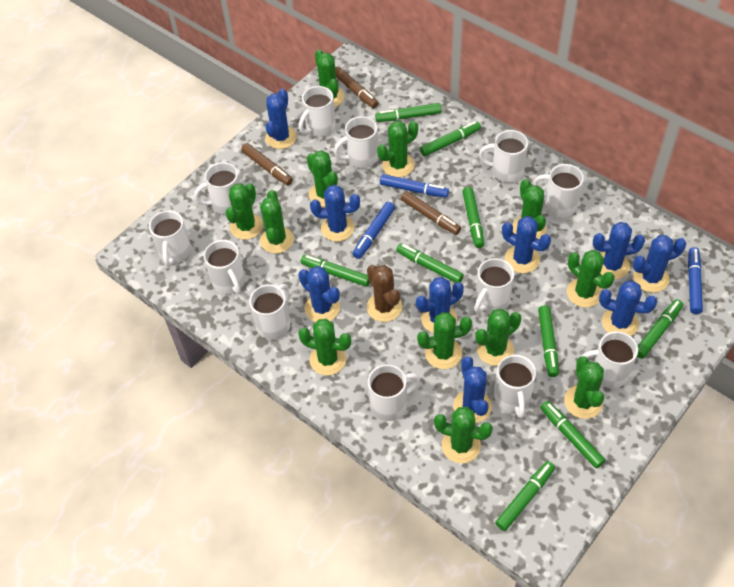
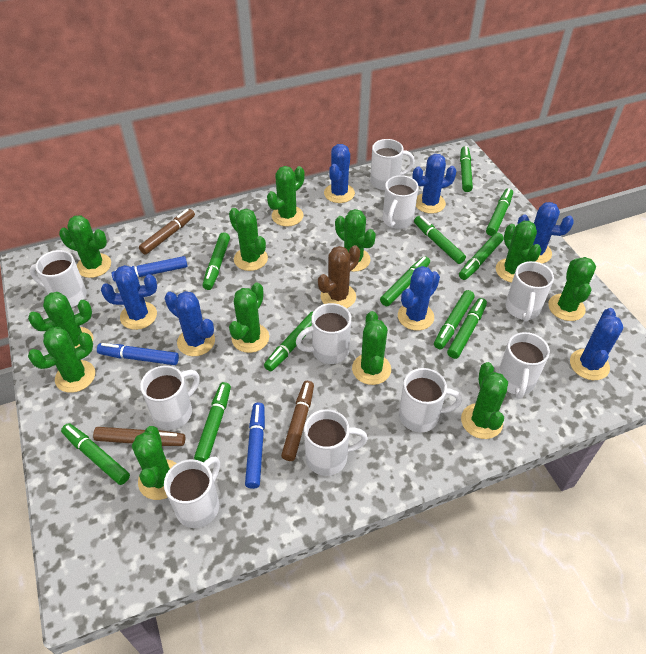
blue cactus: [266,89,297,149] [299,266,340,322] [310,185,360,242] [416,277,464,333] [453,356,492,423] [502,216,551,273] [593,222,645,279] [599,281,657,336] [633,235,686,293] = 9 -> [101,265,157,330] [165,291,215,356] [324,144,355,203] [398,266,440,331] [413,154,457,214] [517,202,574,264] [570,308,623,380] = 7
green marker: [301,255,370,287] [375,103,441,122] [396,243,464,283] [420,121,481,156] [462,187,484,248] [495,461,555,531] [538,305,559,377] [541,401,605,468] [637,299,683,359] = 9 -> [61,423,130,485] [194,382,231,463] [203,232,230,290] [264,311,314,371] [380,256,430,306] [414,216,466,264] [434,290,475,349] [447,298,487,359] [459,232,504,280] [460,146,473,192] [486,188,513,236] = 11
white mug: [149,210,191,267] [194,162,240,215] [204,240,245,294] [249,284,290,340] [299,86,336,137] [334,116,378,168] [368,364,420,421] [475,258,514,313] [479,130,528,182] [494,355,536,418] [533,164,584,217] [580,331,638,388] = 12 -> [30,250,87,307] [140,365,200,430] [164,457,220,528] [296,303,351,364] [304,409,368,476] [370,139,415,190] [383,175,418,229] [399,368,462,432] [498,332,550,399] [506,261,554,322] = 10

